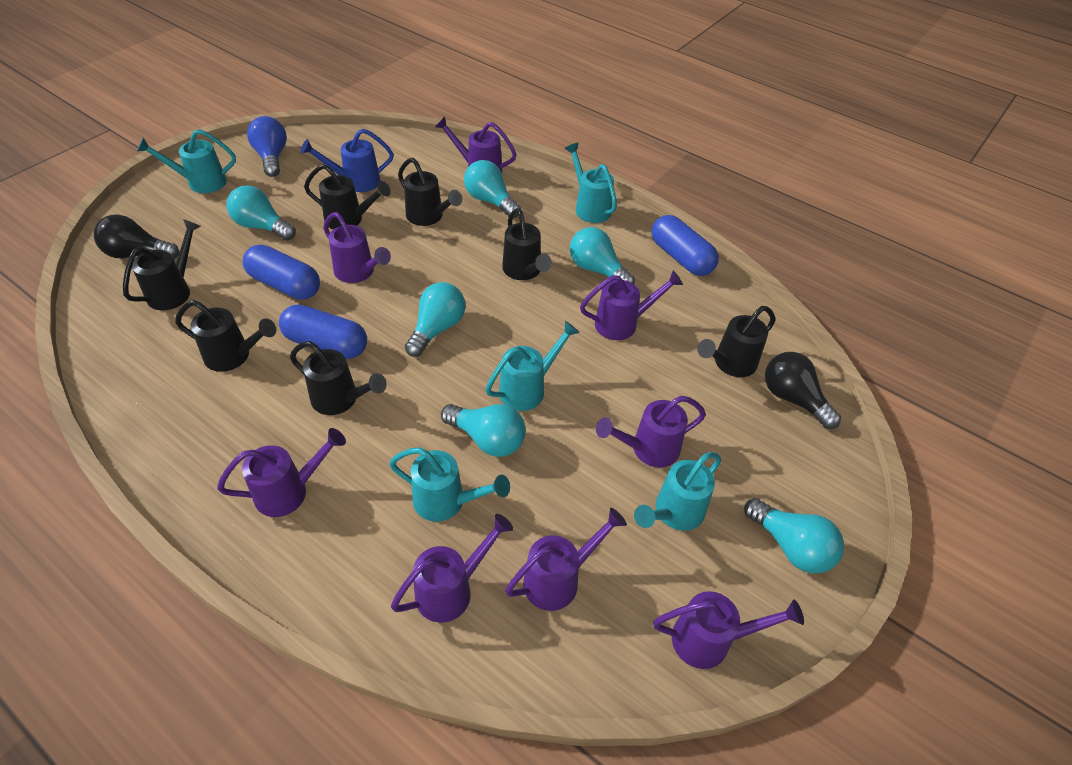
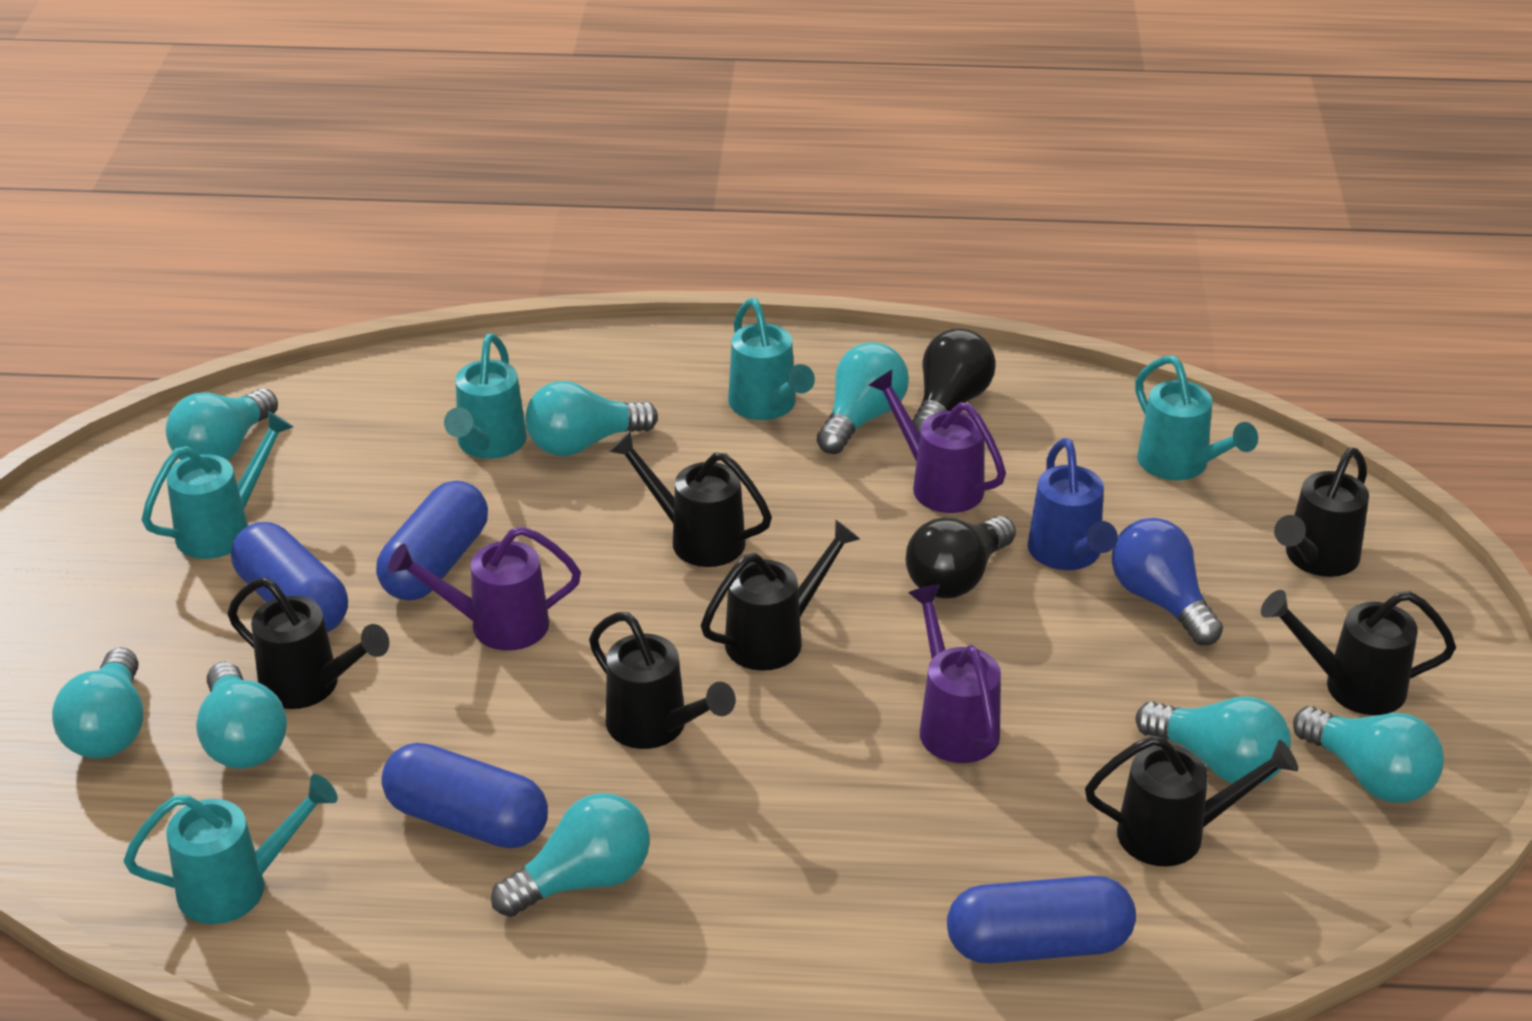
blue capsule: [243,245,320,300] [279,305,367,359] [652,215,719,276] = 3 -> [231,522,348,632] [376,480,488,601] [381,743,548,848] [947,876,1136,964] = 4
purple watering can: [217,428,346,517] [323,212,391,283] [391,514,513,623] [435,116,517,173] [505,508,627,611] [580,271,683,340] [596,396,706,467] [653,591,804,669] = 8 -> [388,526,581,650] [868,370,1006,513] [908,584,1001,763] = 3
turquoise light bulb: [226,185,296,240] [405,282,466,357] [441,404,526,457] [464,160,521,218] [570,227,635,284] [744,498,844,573] = 6 -> [52,647,143,759] [166,388,278,460] [196,662,287,769] [491,793,650,917] [525,381,658,456] [816,342,909,454] [1136,696,1291,784] [1293,706,1444,803] = 8

